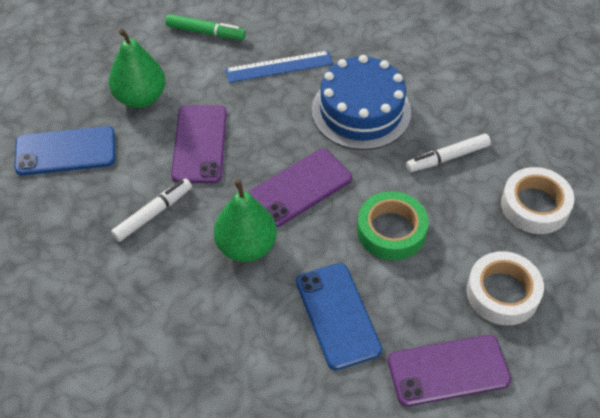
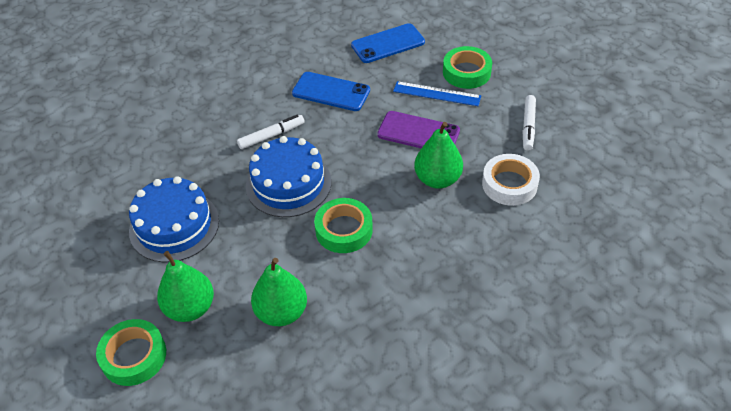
blue cake: [312,55,411,150] = 1 -> [129,176,219,262] [246,136,331,217] = 2
green marker: [165,14,246,40] = 1 -> none = 0
green pear: [109,29,165,108] [214,179,277,262] = 2 -> [157,251,214,322] [251,258,307,326] [414,122,463,189] = 3
green tape: [357,191,429,260] = 1 -> [96,319,166,386] [314,198,373,253] [443,46,492,89] = 3
purple phone: [171,105,227,183] [249,148,352,227] [388,335,511,406] = 3 -> [377,111,460,148] = 1
white tape: [466,251,544,325] [501,167,574,234] = 2 -> [482,154,540,206] = 1

